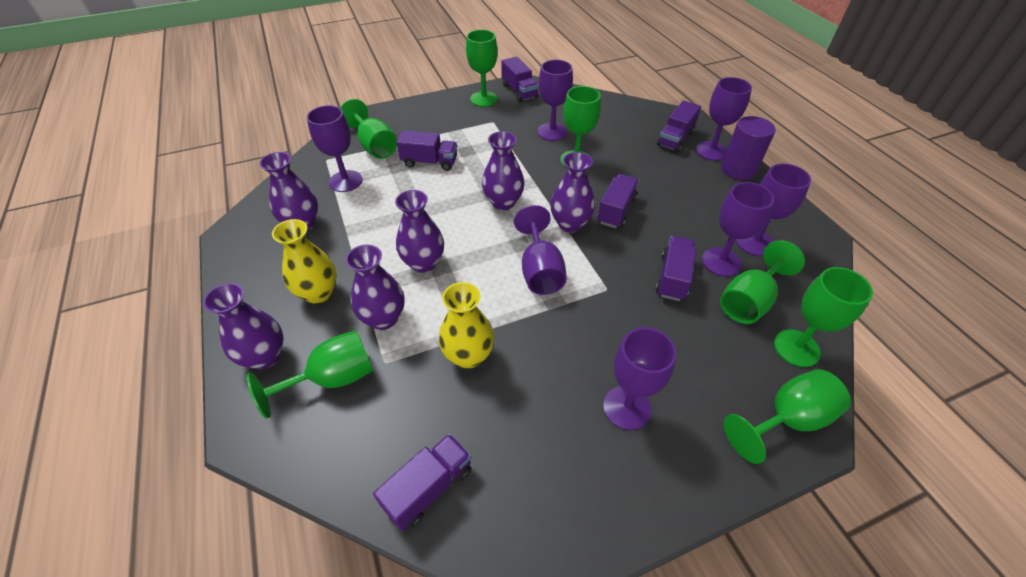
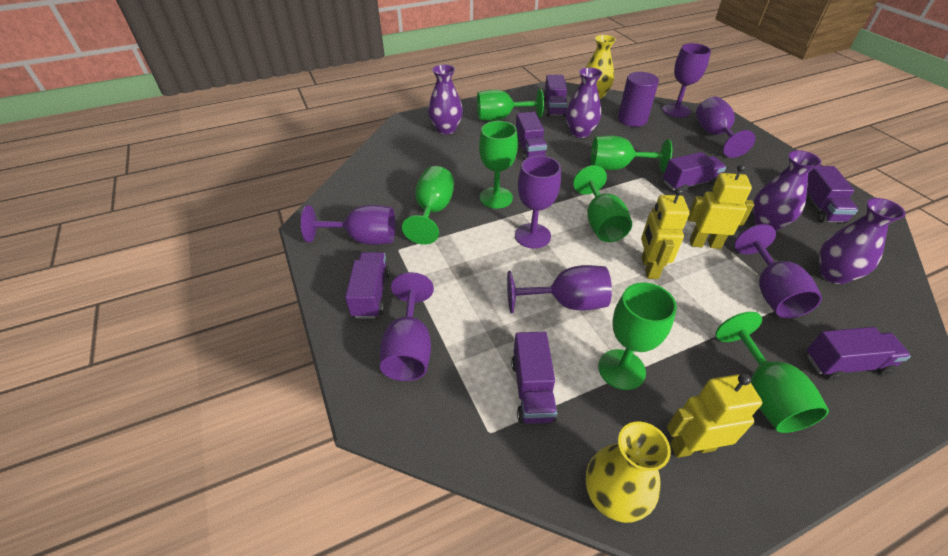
purple truck: [373,434,471,531] [396,130,457,171] [501,57,538,102] [597,174,639,228] [655,236,696,301] [657,101,701,152] = 6 -> [345,252,390,319] [512,332,557,424] [516,112,547,160] [543,75,567,117] [663,152,726,193] [807,166,858,223] [807,327,911,381] = 7
purple vase: [203,283,283,369] [259,152,318,231] [345,245,405,330] [395,190,444,273] [482,131,524,210] [550,152,595,233] = 6 -> [428,64,463,134] [566,67,603,138] [753,150,821,231] [819,198,906,284] = 4
yellow robot: none = 0 -> [641,187,690,279] [667,373,762,458] [688,164,754,249] = 3

